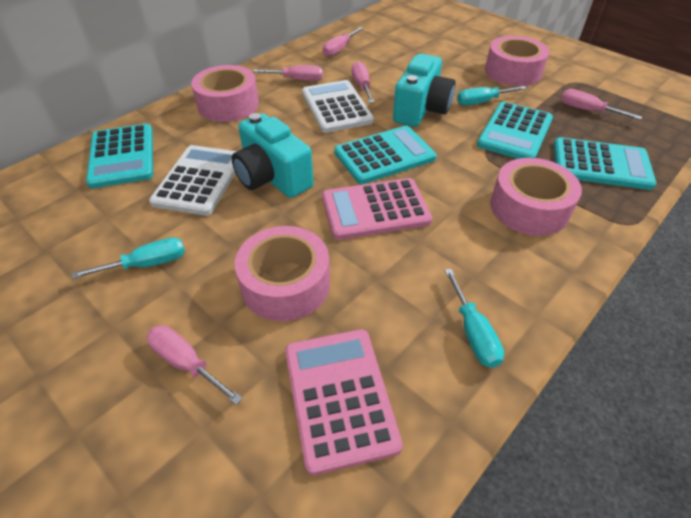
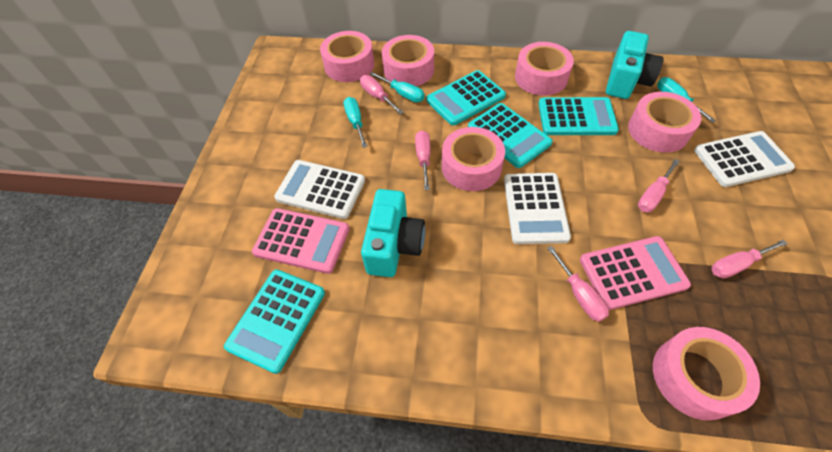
pink tape: [191,65,259,122] [235,226,330,321] [485,36,549,86] [490,158,582,236] = 4 -> [320,31,374,82] [382,35,434,86] [442,127,505,191] [515,42,574,96] [628,92,701,153] [653,327,760,421] = 6
white calculator: [149,145,237,216] [302,80,374,133] = 2 -> [274,160,365,219] [504,173,571,244] [694,131,795,187] = 3

